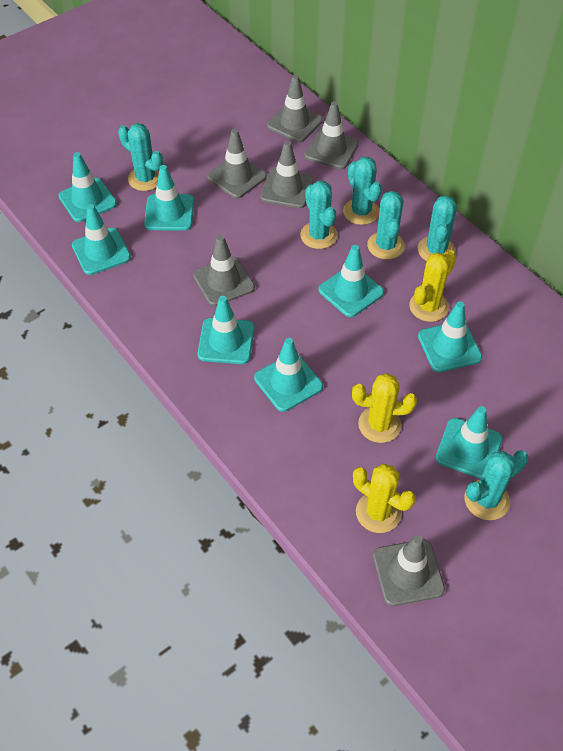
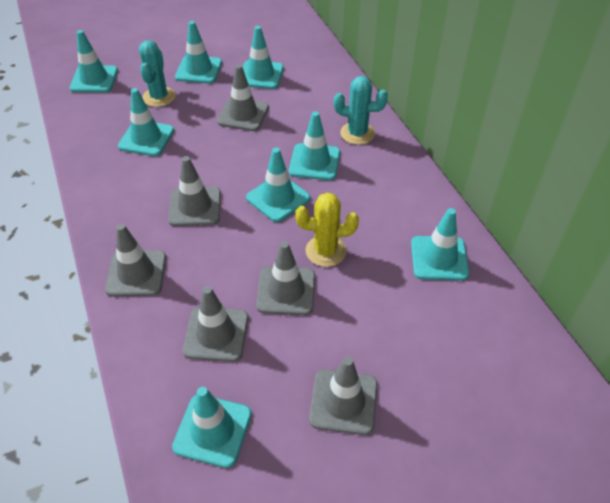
turquoise cactus: [118,123,163,191] [300,181,337,249] [343,157,382,225] [367,191,405,259] [418,195,457,261] [465,450,528,520] = 6 -> [139,40,176,107] [334,76,388,145] = 2
yellow cactus: [352,373,417,443] [353,464,416,533] [409,250,457,322] = 3 -> [295,192,359,267] = 1

